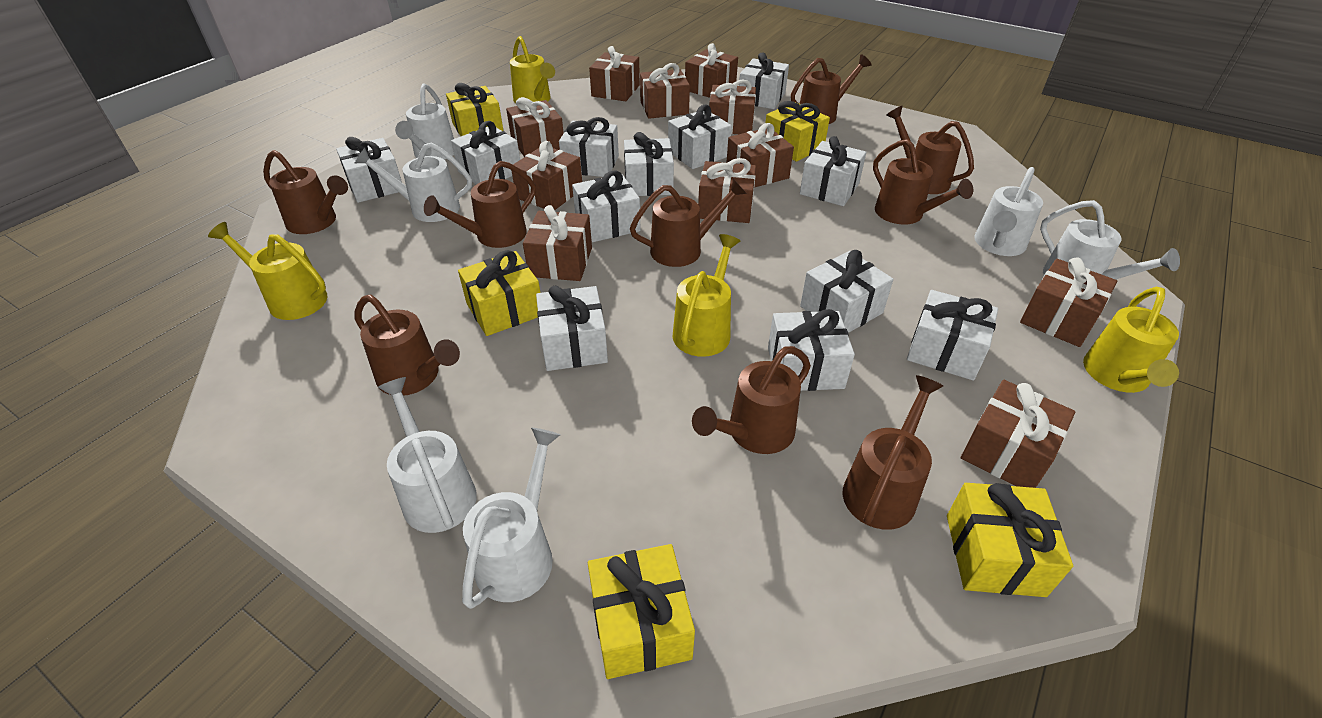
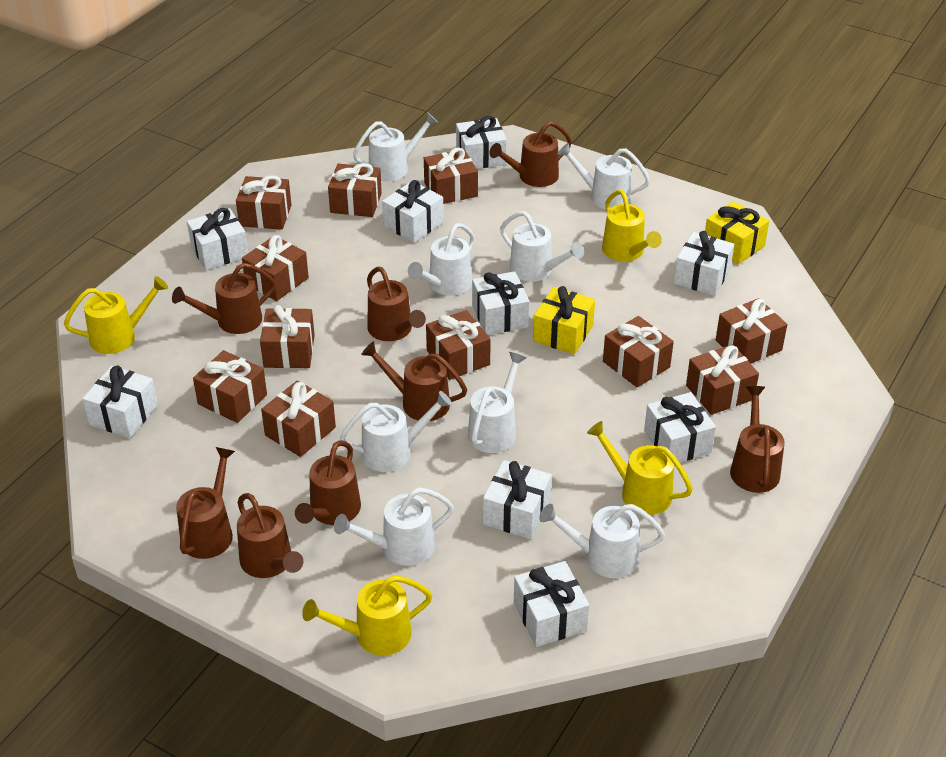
brown watering can: [263,150,348,234] [354,295,460,396] [424,161,536,248] [630,179,747,267] [692,346,811,454] [791,54,871,124] [843,375,943,530] [873,139,973,225] [886,106,974,194] = 9 -> [172,263,276,334] [176,447,235,559] [237,493,303,578] [295,440,361,525] [361,341,467,421] [367,267,426,341] [489,121,572,187] [730,386,784,493] = 8
white gift: [336,137,402,203] [451,121,520,184] [536,286,608,371] [559,117,619,177] [572,170,641,242] [624,132,674,196] [668,105,732,169] [739,52,789,109] [768,309,855,391] [800,136,866,206] [800,250,893,333] [907,290,998,381] = 12 -> [82,366,158,438] [187,208,248,270] [382,180,444,243] [456,116,507,169] [472,271,530,335] [483,460,552,539] [514,561,589,647] [644,392,716,463] [674,231,734,296] = 9
white watering can: [355,142,472,222] [378,377,477,533] [395,84,454,160] [462,428,560,609] [974,167,1043,256] [1040,200,1180,280] = 6 -> [334,488,454,566] [340,391,452,472] [353,112,439,182] [408,223,475,296] [468,352,527,453] [500,211,584,282] [539,504,665,578] [558,143,650,209] = 8
yellow gift: [446,83,504,136] [458,250,540,336] [588,544,695,679] [765,101,830,162] [947,483,1073,597] = 5 -> [533,286,595,354] [705,201,769,264] = 2

